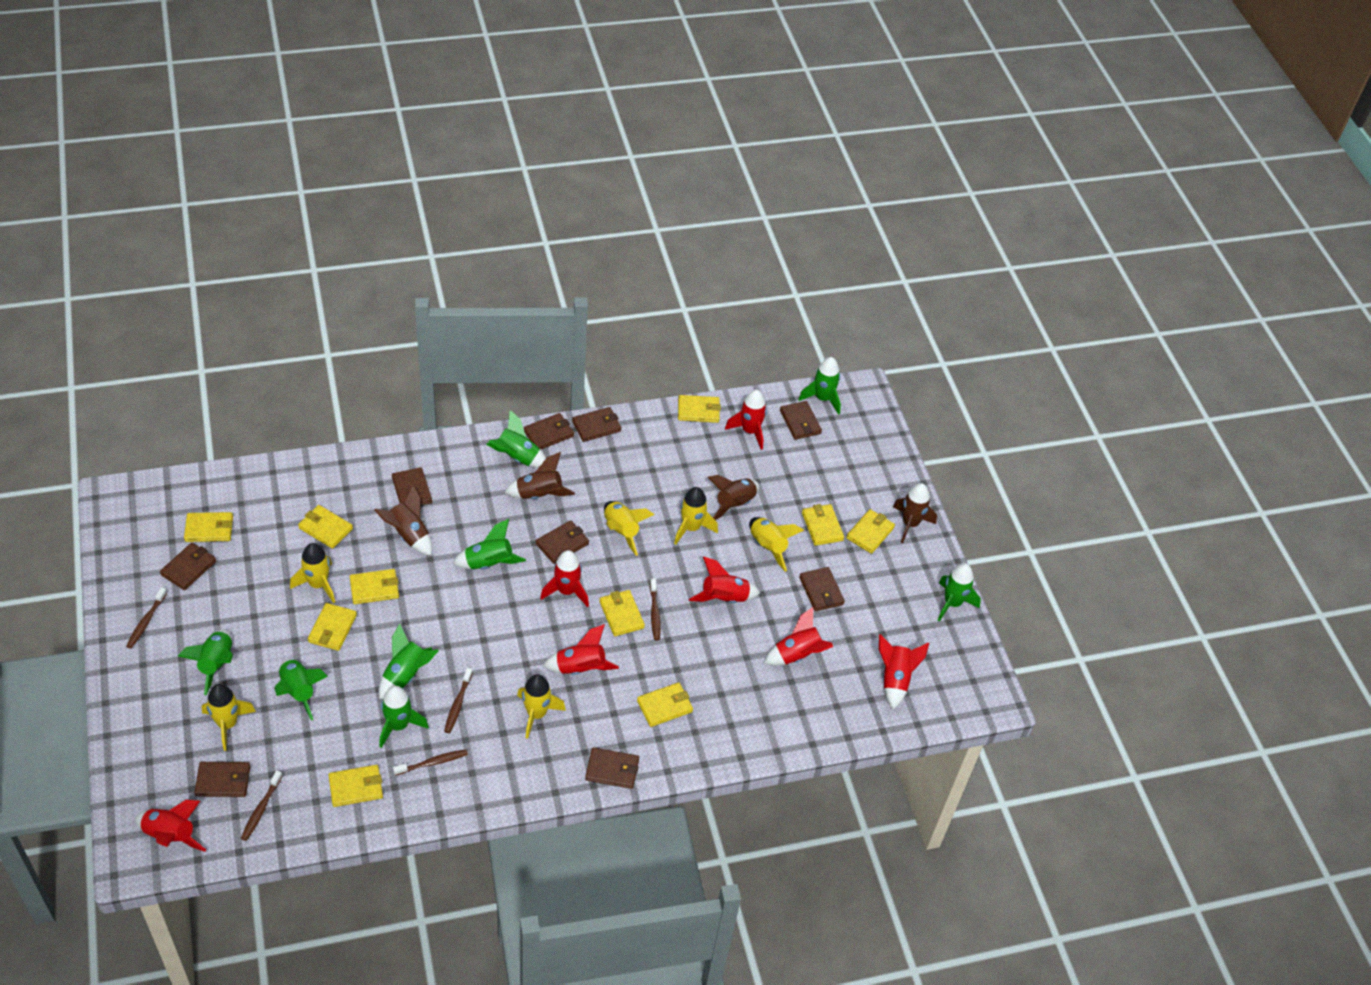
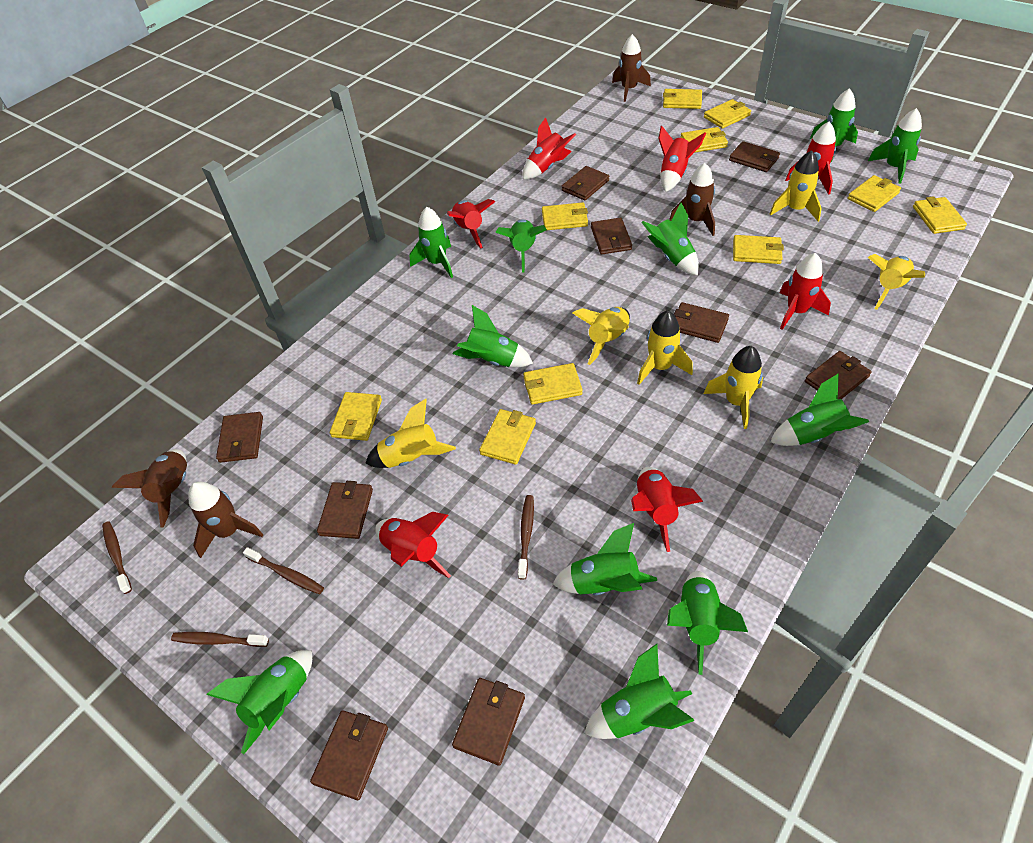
brown toothbrush: [126,587,167,648] [241,771,282,841] [393,749,468,776] [444,668,473,733] [650,578,661,640] = 5 -> [102,521,132,594] [171,632,269,647] [243,547,324,594] [518,495,534,580] = 4
green rocket: [178,629,233,695] [274,658,328,721] [379,623,439,699] [379,686,429,748] [453,519,526,569] [486,410,546,468] [798,357,841,415] [938,563,981,622] = 8 -> [206,650,312,754] [410,207,453,278] [453,305,533,367] [495,219,547,273] [553,523,657,595] [584,644,695,739] [641,203,699,275] [667,571,748,675] [770,373,869,446] [810,88,858,162] [868,108,922,184] = 11

